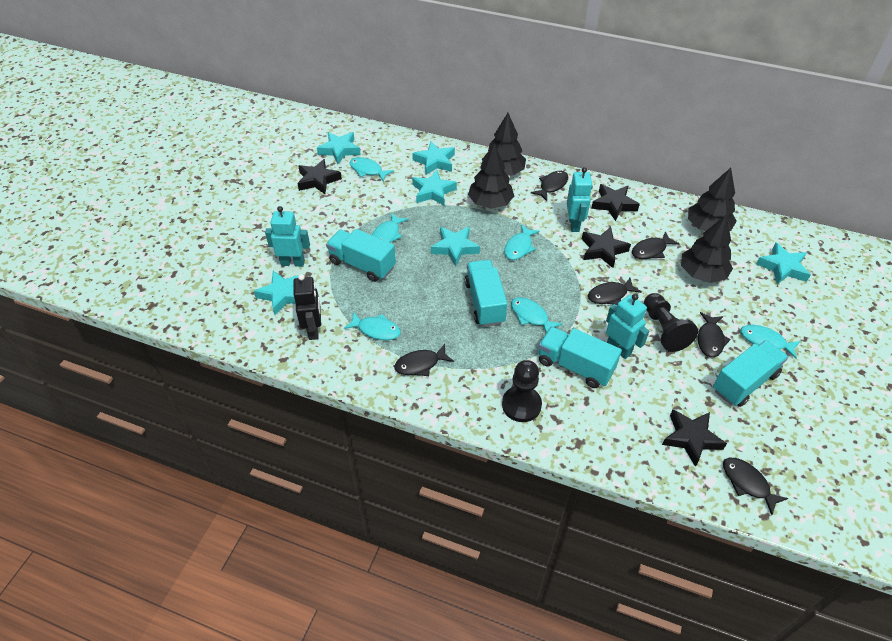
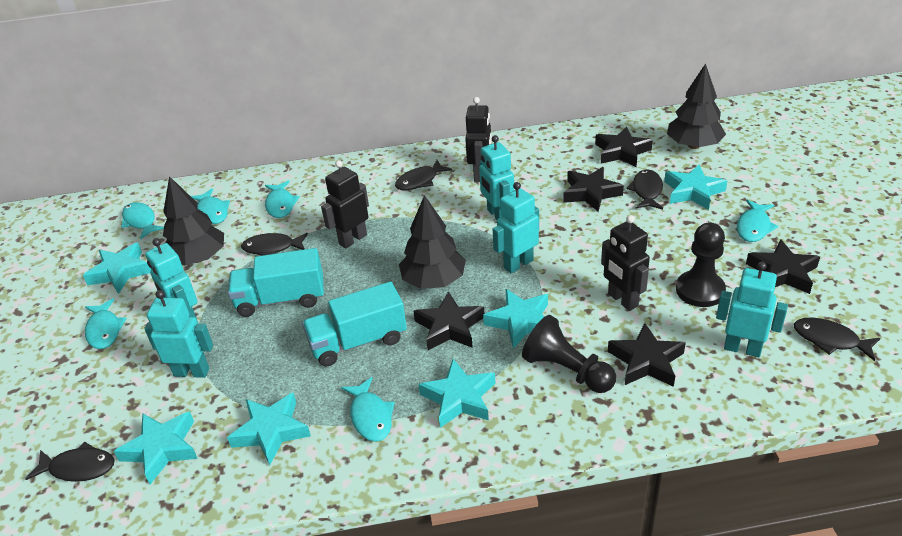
black fish: [394,344,454,376] [531,171,568,201] [588,278,642,305] [632,231,680,259] [698,312,731,357] [723,458,789,515] = 6 -> [25,441,115,482] [241,233,308,256] [395,160,452,191] [626,169,663,209] [794,317,880,361] = 5
black robot: [293,274,321,340] = 1 -> [321,160,369,248] [465,97,492,182] [601,215,650,311] = 3
black star: [297,159,342,194] [582,227,631,268] [591,184,640,221] [662,409,727,467] = 4 -> [413,291,484,350] [563,167,624,212] [595,127,653,167] [608,323,686,387] [746,240,820,294] = 5
black tree: [468,143,514,209] [482,113,526,176] [681,214,733,283] [688,168,737,231] = 4 -> [163,176,224,266] [399,195,466,289] [667,63,726,149] = 3
turquoise robot: [265,206,310,267] [567,167,593,232] [606,294,649,359] = 3 -> [144,290,213,378] [145,238,198,322] [479,135,514,220] [493,182,539,273] [716,262,788,357] = 5
turquoise truck: [326,229,396,282] [465,260,507,327] [538,327,622,388] [713,340,788,407] = 4 -> [228,248,324,317] [302,282,407,367] = 2

